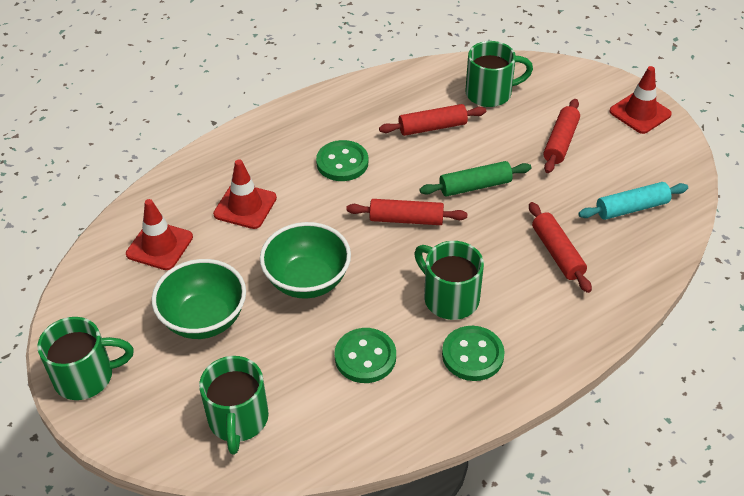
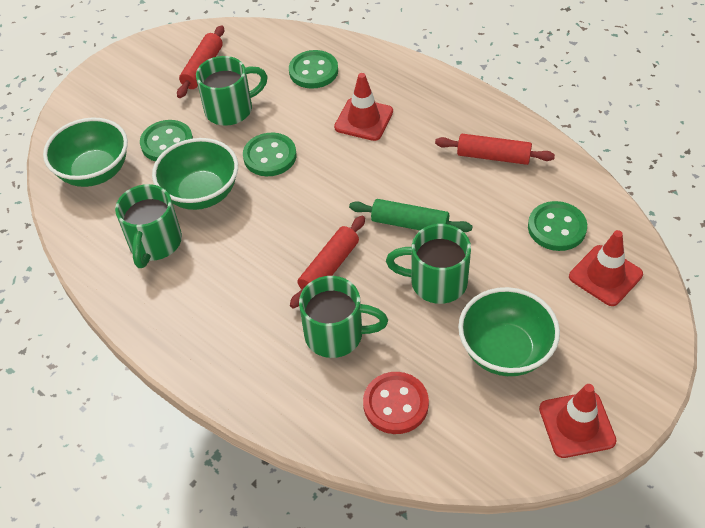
green bowl: [152,259,246,339] [260,222,351,299] = 2 -> [43,118,128,187] [152,138,238,210] [458,287,560,376] = 3
green button: [316,140,368,181] [334,328,396,383] [442,326,505,381] = 3 -> [140,120,193,162] [243,133,296,176] [289,50,338,89] [528,201,587,251] = 4
red button: none = 0 -> [363,372,429,434] = 1
red rolling pin: [346,199,467,225] [379,104,486,136] [529,202,592,293] [543,99,580,173] = 4 -> [177,25,224,98] [290,216,365,308] [435,134,555,165] = 3
turquoise rolling pin: [578,182,688,220] = 1 -> none = 0

